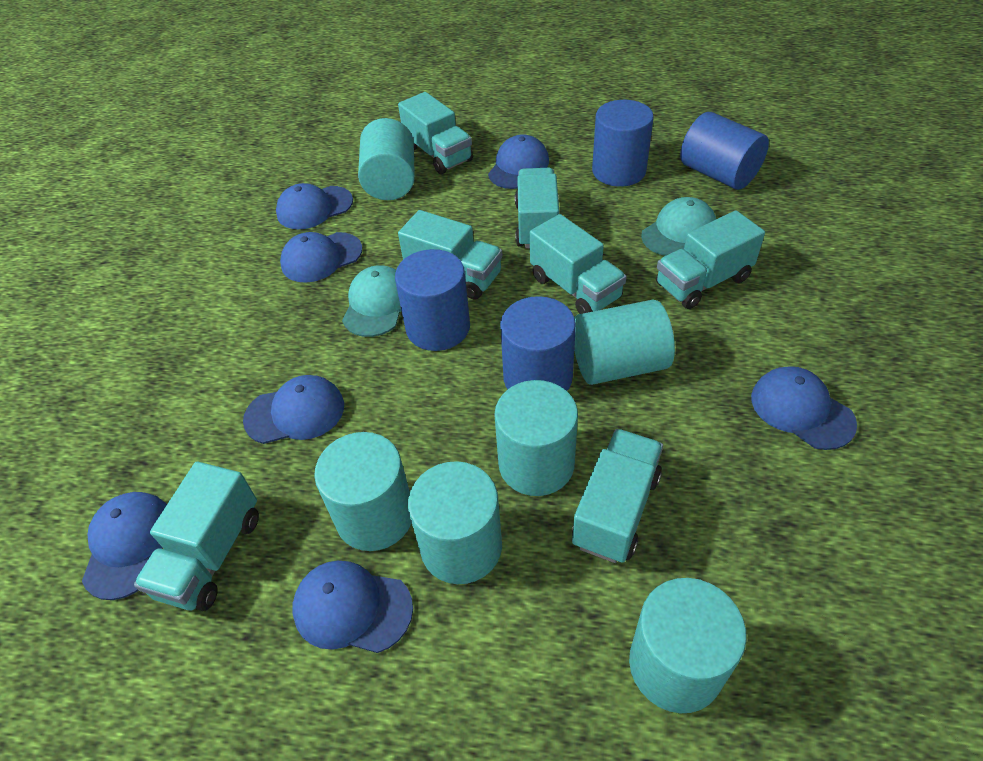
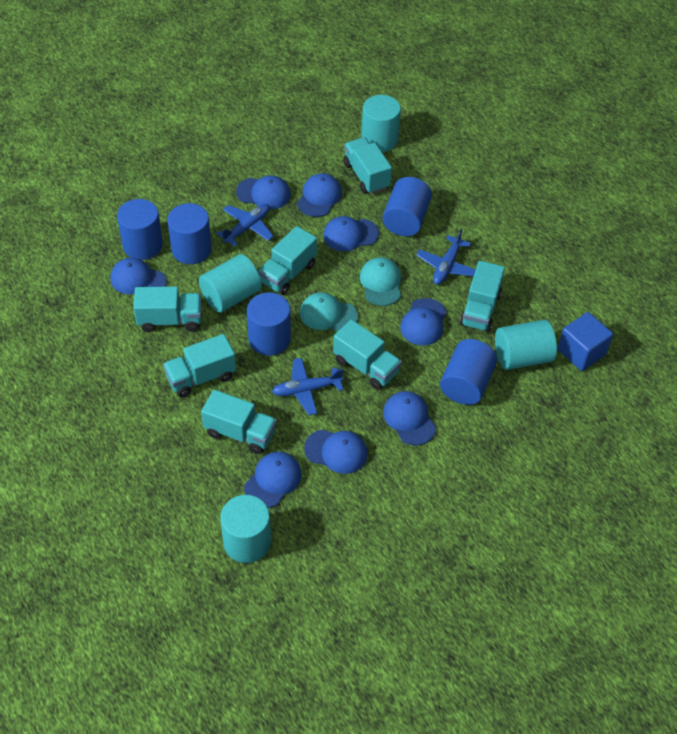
blue cap: [82,492,167,600] [243,375,344,444] [276,183,353,229] [280,232,362,283] [292,561,413,653] [488,134,549,189] [751,366,857,450] = 7 -> [110,258,167,294] [236,175,291,209] [244,452,302,508] [297,173,342,217] [304,430,368,474] [323,216,379,251] [383,391,436,445] [400,298,447,345] = 8
blue cube: none = 0 -> [558,312,613,371] = 1
blue cylinder: [395,249,470,351] [500,296,576,391] [592,100,654,187] [680,112,769,190] = 4 -> [117,199,163,260] [167,203,212,264] [247,292,291,356] [382,177,432,236] [440,339,497,405] = 5
blue plane: none = 0 -> [216,204,274,247] [272,358,343,415] [416,228,476,285] = 3
turquoise cylinder: [314,432,412,551] [358,118,415,200] [408,461,502,584] [494,380,578,496] [574,300,675,385] [629,578,746,713] = 6 -> [199,254,262,313] [220,495,271,563] [361,95,401,152] [495,320,557,370] = 4

